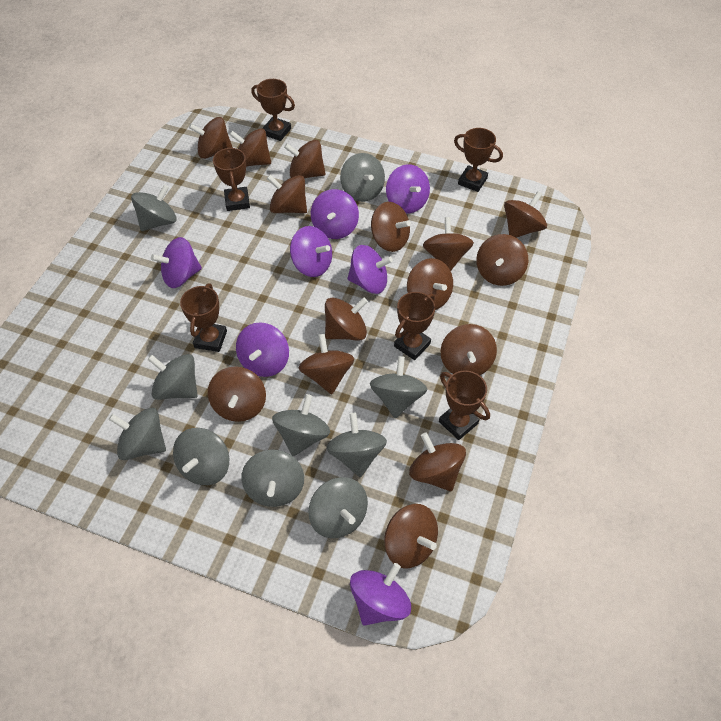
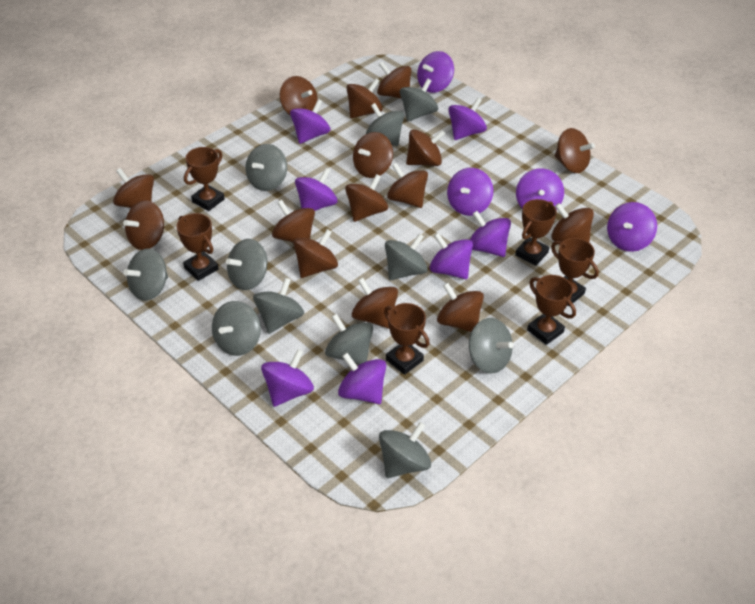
grey spinning top: [109,408,166,460] [131,185,177,231] [147,354,198,400] [173,428,230,485] [241,450,304,507] [272,394,330,456] [309,477,368,538] [326,413,387,478] [340,153,385,202] [370,356,427,418] = 10 -> [123,248,168,301] [212,301,261,356] [226,239,267,290] [246,144,287,191] [253,278,304,334] [325,314,373,365] [366,103,404,146] [379,422,431,478] [385,233,428,280] [400,78,438,122] [469,318,513,373] = 11
purple spinning top: [151,237,202,288] [236,323,289,377] [290,226,332,277] [311,189,359,239] [347,245,393,294] [350,563,411,626] [386,164,430,214] = 7 -> [261,349,314,407] [290,99,331,144] [295,168,338,211] [338,353,386,404] [417,51,454,93] [430,233,473,279] [447,168,493,216] [448,98,487,140] [470,211,511,257] [516,168,564,210] [607,202,657,252] = 11

